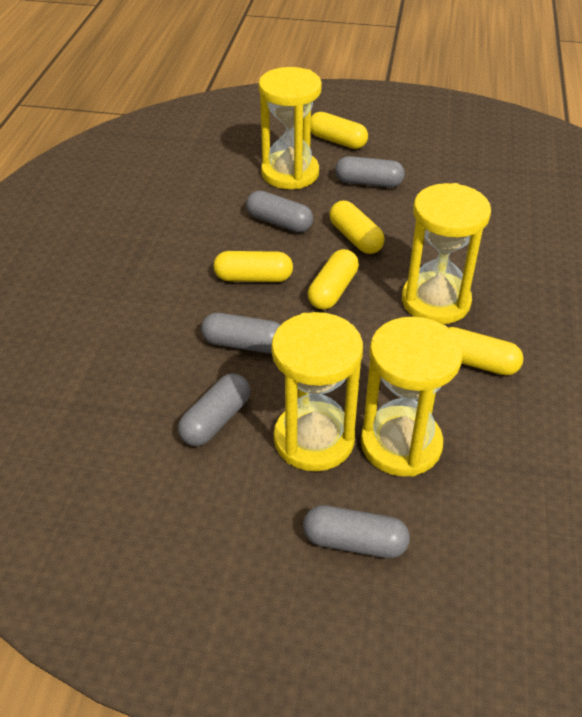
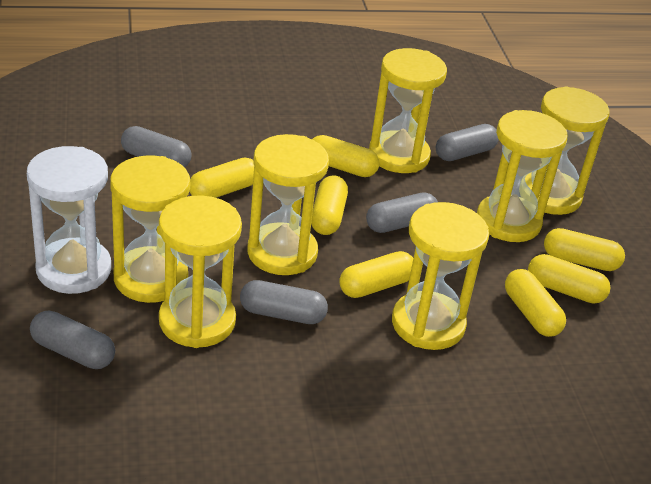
white hourglass: none = 0 -> [27,146,111,294] = 1
yellow capsule: [214,251,293,282] [308,249,359,310] [311,112,368,149] [329,200,385,254] [448,327,523,375] = 5 -> [189,158,254,198] [311,175,348,235] [312,135,380,177] [339,251,413,298] [505,269,566,337] [528,254,610,304] [544,228,625,271] = 7
yellow hourglass: [259,67,322,189] [271,312,363,471] [361,317,463,477] [402,183,491,324] = 4 -> [110,156,190,303] [159,195,242,348] [247,134,329,275] [369,48,447,173] [392,202,489,350] [477,110,568,242] [525,86,610,215] = 7

